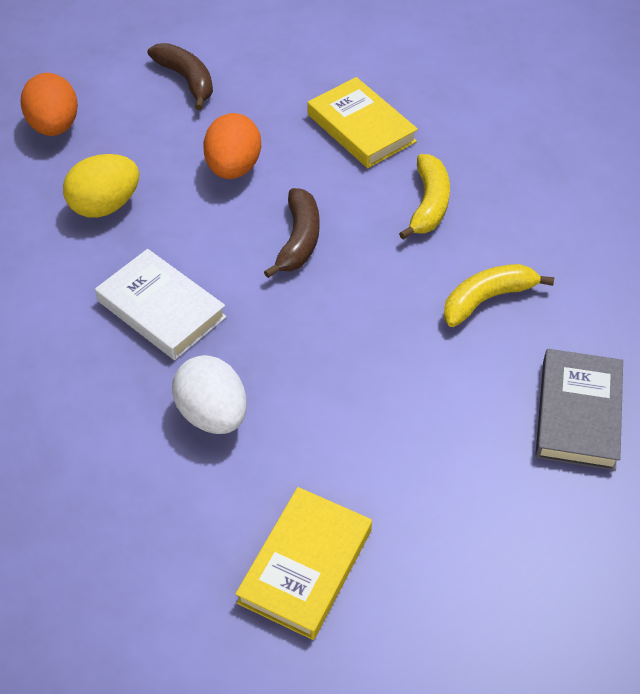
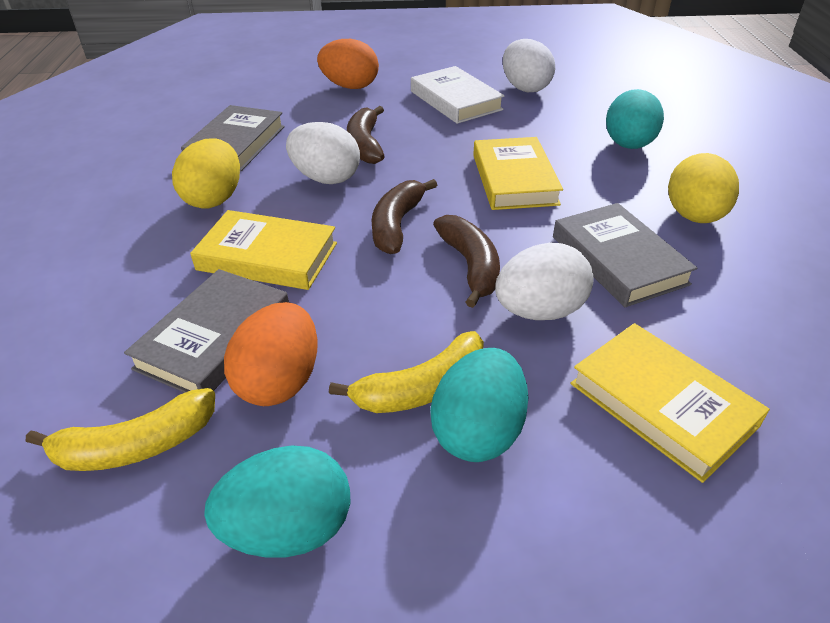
brown banana: [148,43,213,110] [264,188,319,278] = 2 -> [347,106,385,164] [372,179,437,254] [433,215,500,308] = 3
grey book: [535,349,623,471] = 1 -> [124,269,289,393] [181,105,285,171] [553,203,697,307] = 3
turquoise egg: none = 0 -> [204,445,350,558] [430,348,528,462] [606,89,664,149] = 3
white egg: [172,355,247,434] = 1 -> [286,122,360,184] [495,242,594,320] [503,39,555,92] = 3
yellow book: [235,487,372,640] [308,77,418,168] = 2 -> [190,210,337,290] [473,137,563,210] [571,323,770,483] = 3
yellow egg: [63,154,139,218] = 1 -> [172,138,240,209] [668,153,739,223] = 2

